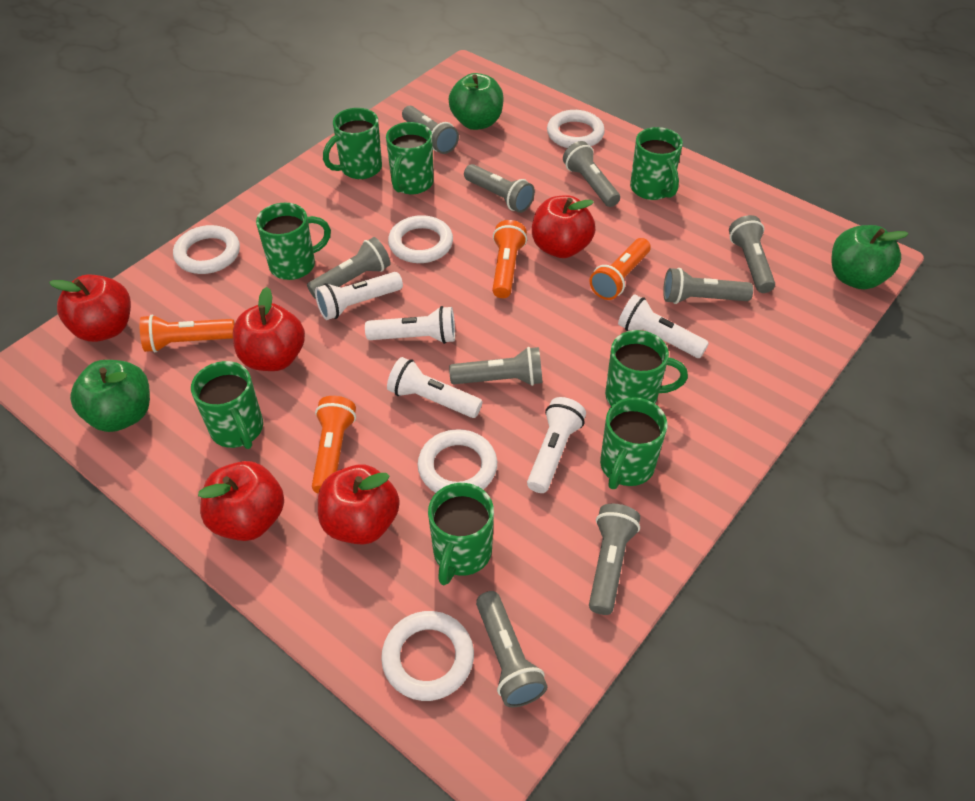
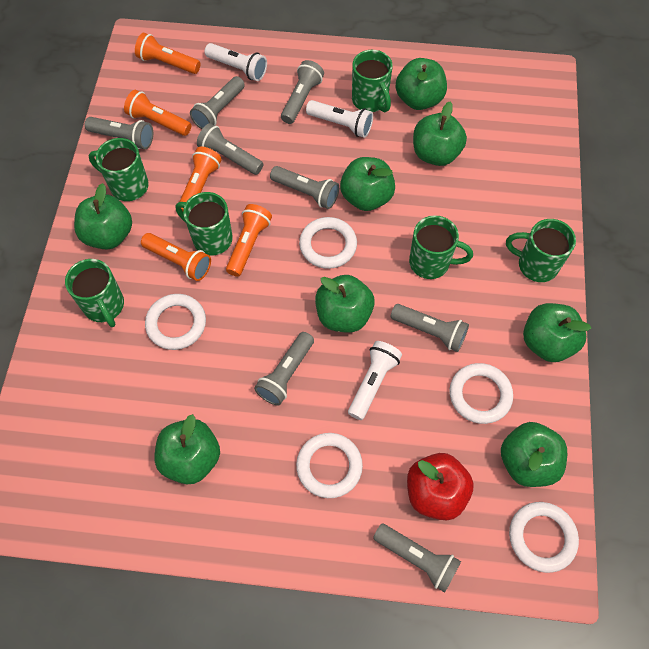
green apple: [70,360,150,432] [449,73,504,130] [831,225,909,289] = 3 -> [74,183,132,249] [155,414,220,484] [315,275,375,333] [340,157,395,211] [396,58,447,110] [413,101,467,166] [501,422,567,487] [523,303,591,362] = 8
green mug: [191,361,263,449] [256,202,331,280] [323,108,382,179] [386,122,434,194] [428,483,494,585] [600,397,667,489] [605,330,688,406] [630,127,683,200] = 8 -> [65,259,124,327] [89,138,149,201] [176,192,233,256] [352,50,393,112] [409,215,473,279] [506,219,576,282] = 6
grey flashlight: [307,237,391,299] [402,106,459,154] [449,347,543,386] [464,164,535,213] [476,591,547,707] [563,141,620,207] [589,504,640,615] [663,268,753,304] [729,215,775,293] = 9 -> [85,117,153,149] [190,76,245,129] [197,123,263,175] [254,332,314,406] [270,166,339,209] [281,60,324,124] [373,523,461,592] [390,304,469,352] = 8
orange flashlight: [140,315,235,352] [312,396,356,494] [492,220,527,298] [589,238,651,300] = 4 -> [124,90,191,136] [135,33,200,74] [141,233,211,281] [180,147,222,211] [226,204,272,277] = 5
red apple: [49,275,131,342] [198,461,284,541] [233,287,305,371] [318,464,400,545] [532,195,595,258] = 5 -> [407,453,474,520] = 1
white flashlight: [315,272,403,320] [365,306,455,344] [387,357,482,418] [527,397,586,493] [618,294,709,358] = 5 -> [205,43,267,81] [306,100,373,138] [348,341,402,420] = 3

